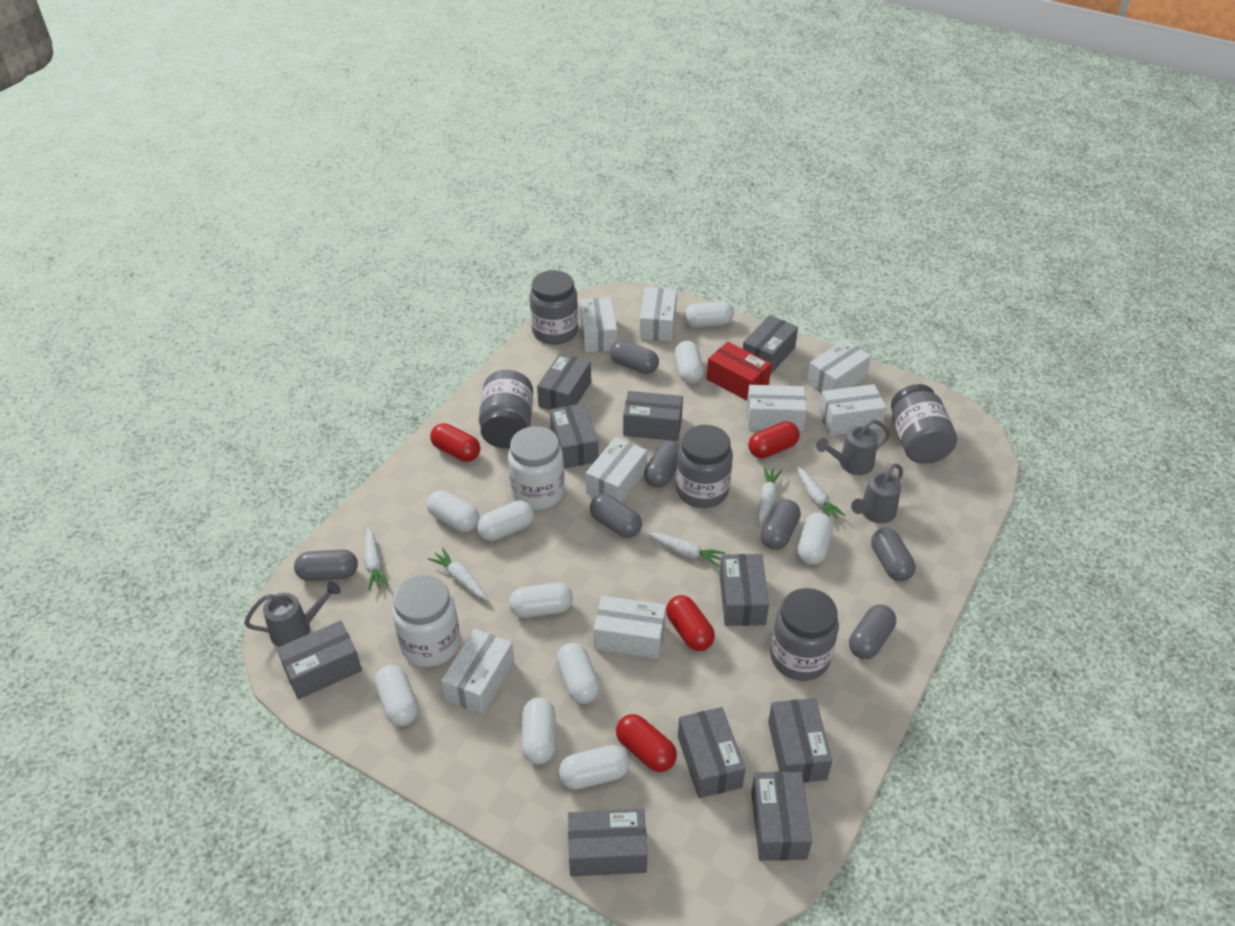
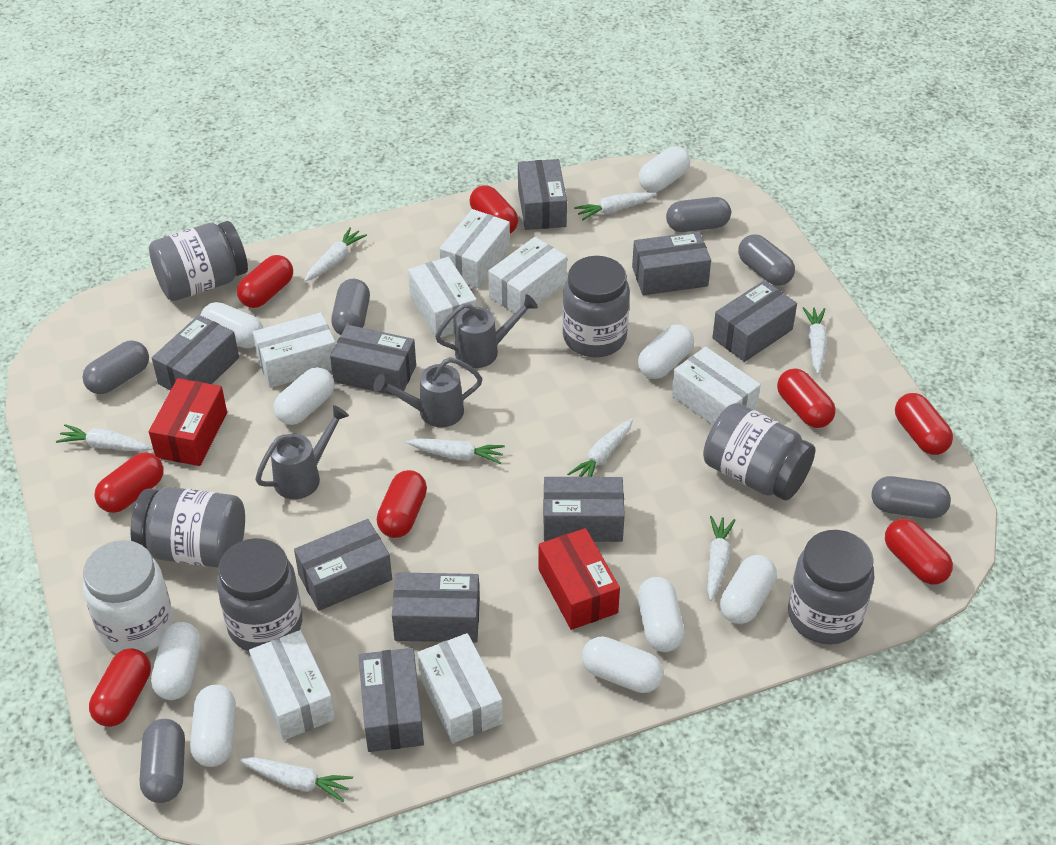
grey box: [277,621,362,700] [537,353,591,410] [550,403,599,469] [568,809,648,876] [623,391,683,441] [678,707,746,798] [720,554,769,626] [743,315,798,375] [751,771,812,861] [768,698,832,783] = 10 -> [152,315,239,390] [294,519,392,611] [330,325,416,396] [359,648,424,752] [392,572,480,642] [518,159,567,230] [543,477,625,542] [632,232,711,295] [712,280,797,362] = 9
grey capsule: [294,549,358,581] [590,494,642,538] [610,340,659,374] [644,441,680,488] [761,499,801,550] [849,605,896,659] [871,528,915,581] = 7 -> [82,340,149,394] [140,719,185,803] [331,279,370,335] [666,197,731,232] [738,234,795,286] [872,476,951,519] = 6
grey jar: [479,370,533,448] [530,270,578,345] [676,425,733,508] [770,588,839,681] [891,384,957,464] = 5 -> [131,487,245,568] [149,221,248,301] [217,538,302,651] [562,256,630,357] [703,403,815,500] [788,530,875,645] = 6
red box: [707,342,771,400] = 1 -> [149,378,227,466] [538,528,620,630] = 2
red capsule: [430,423,480,462] [616,714,677,772] [666,595,715,651] [748,421,800,458] = 4 -> [89,648,151,727] [94,452,164,513] [237,255,293,308] [377,470,427,538] [470,185,518,234] [777,369,836,428] [885,519,953,585] [895,393,953,455] = 8
white box: [441,628,514,715] [579,297,617,353] [586,437,647,502] [594,596,666,659] [640,287,677,341] [747,385,807,431] [807,340,871,393] [819,384,887,436] = 8 -> [249,630,335,740] [253,313,336,388] [408,257,477,338] [417,633,503,743] [439,209,510,288] [488,237,567,316] [672,347,761,425] = 7
white capsule: [375,665,418,726] [427,490,479,532] [477,501,534,541] [509,583,573,618] [522,697,556,765] [556,643,600,704] [559,745,630,790] [675,341,704,384] [684,301,734,328] [798,512,833,565] = 10 -> [151,622,201,700] [190,685,236,767] [201,302,263,348] [274,367,335,425] [582,636,664,693] [637,577,684,652] [638,146,690,192] [638,324,694,379] [720,555,777,624] = 9
white carrot: [364,528,389,591] [428,548,488,600] [648,533,725,567] [757,467,782,524] [797,466,845,519] = 5 -> [56,424,153,452] [240,757,353,802] [304,227,367,282] [406,438,505,464] [567,419,633,477] [574,192,656,221] [707,516,736,601] [803,307,827,374] = 8
white jar: [392,575,460,667] [508,426,565,510] = 2 -> [83,540,174,653] = 1

